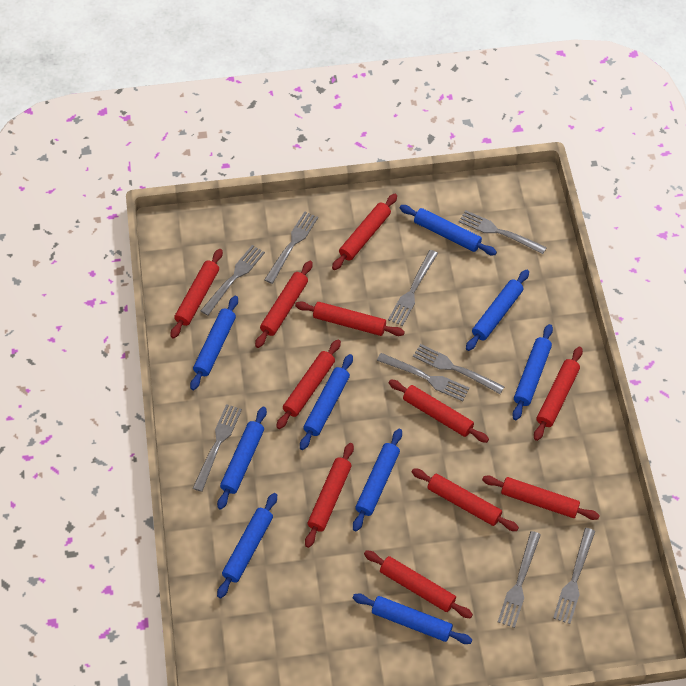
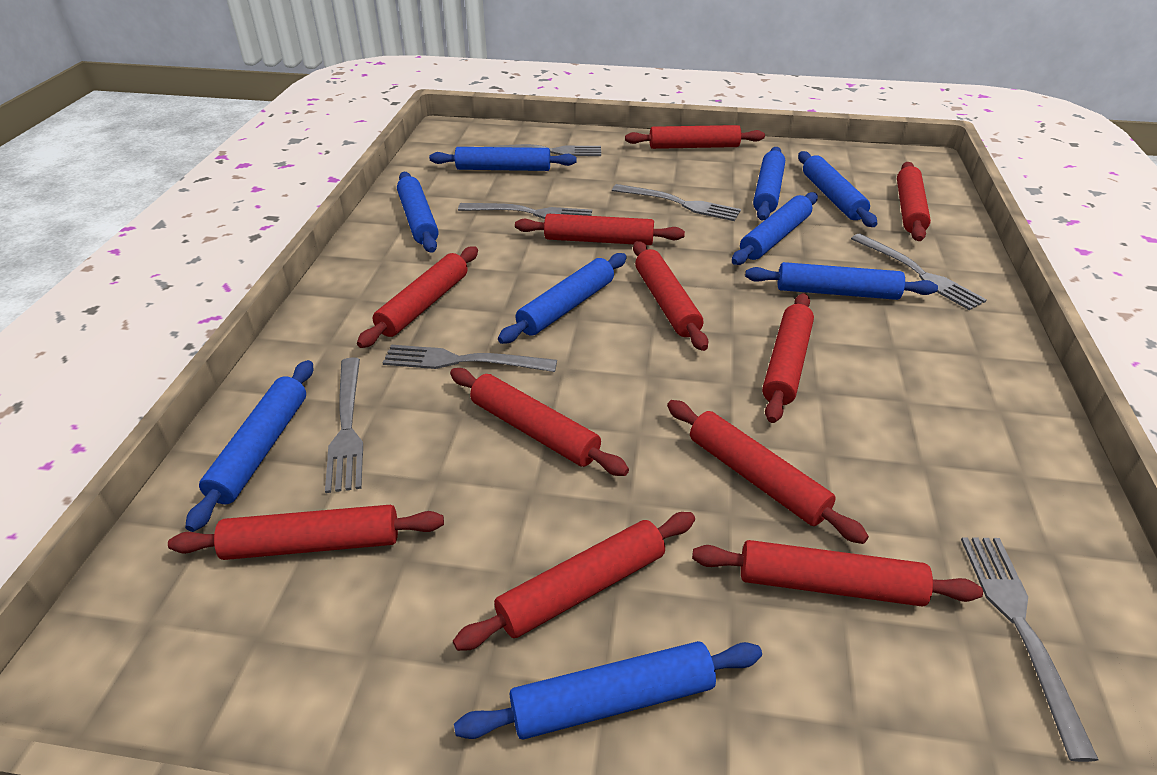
grey fork: [193,404,242,492] [201,245,265,316] [264,211,318,284] [377,353,470,401] [388,250,438,326] [413,344,505,394] [459,210,547,254] [498,531,541,628] [553,528,595,624] = 9 -> [325,357,363,493] [382,345,557,372] [458,203,592,219] [484,144,601,156] [612,184,741,221] [851,234,987,310] [961,537,1099,762] = 7

